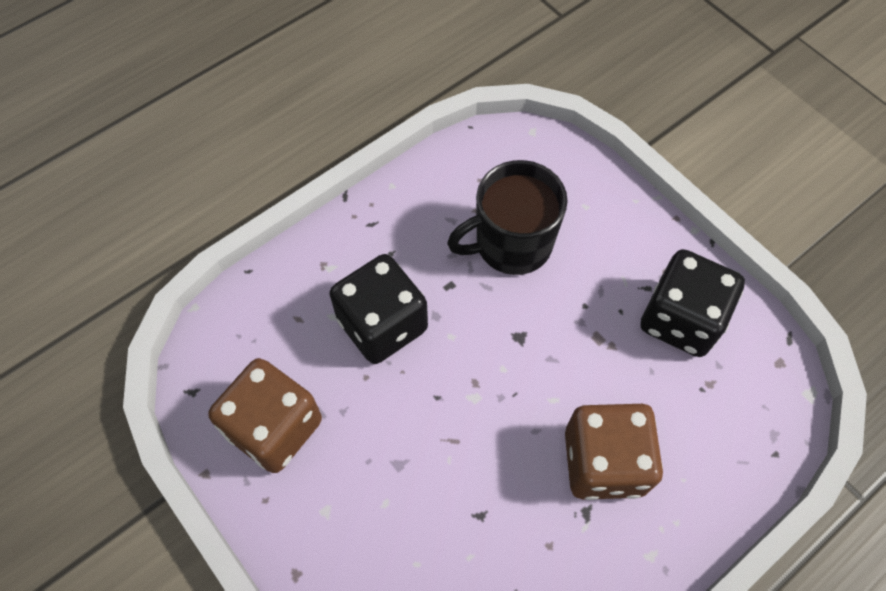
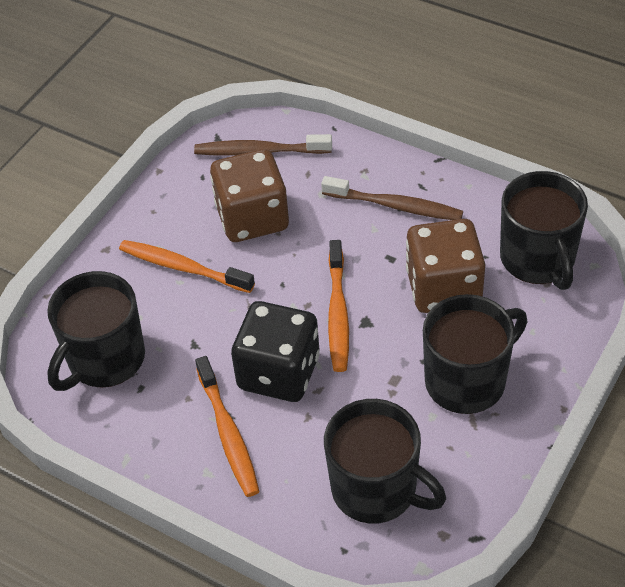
black dice: [330,254,428,364] [640,249,745,357] = 2 -> [231,301,320,402] = 1
black mug: [447,160,568,275] = 1 -> [47,271,145,391] [324,399,446,524] [423,294,527,414] [500,171,588,290] = 4
brown toothbrush: none = 0 -> [194,134,332,156] [321,176,463,220] = 2
orange toothbrush: none = 0 -> [119,240,255,293] [195,356,260,497] [328,240,349,372] = 3

